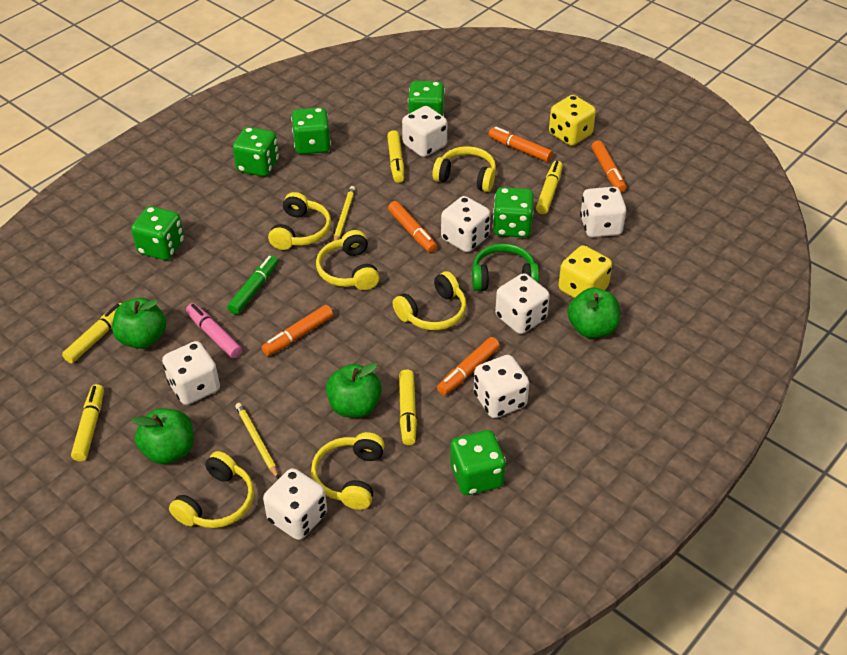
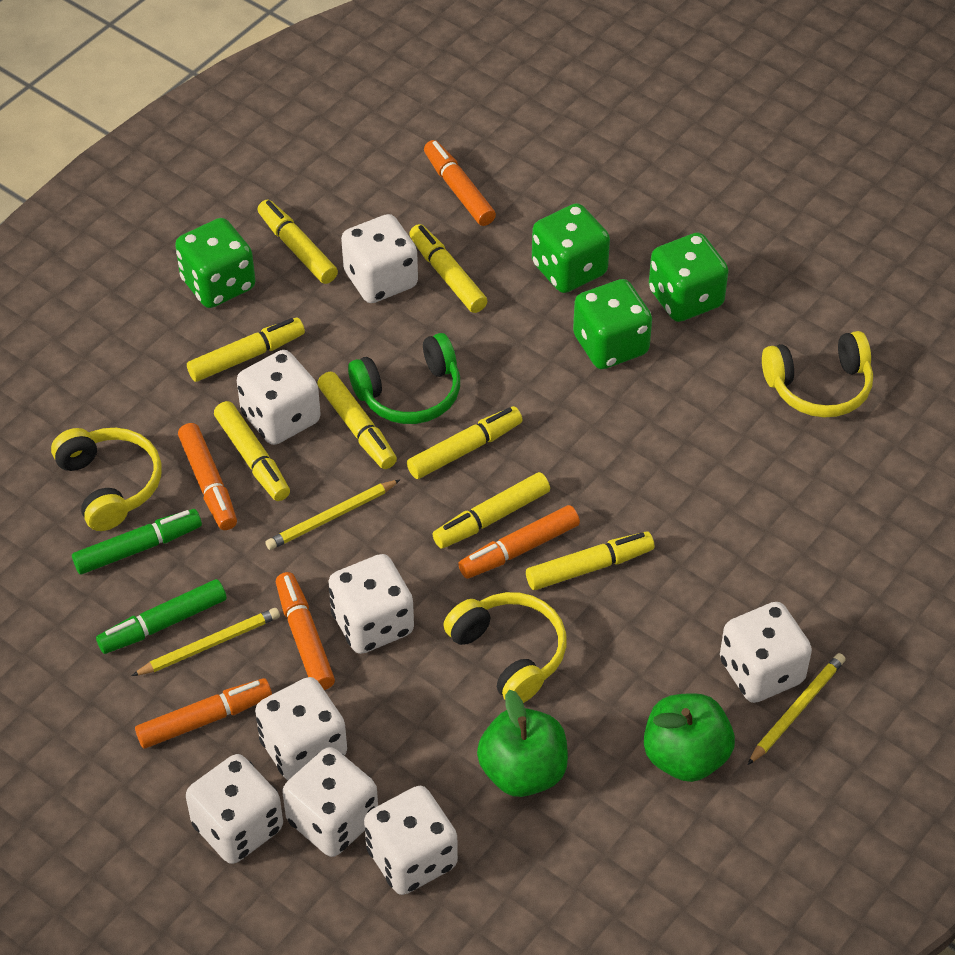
green apple: [112,298,166,349] [132,408,194,464] [326,363,382,418] [568,288,620,338] = 4 -> [477,690,568,797] [644,693,735,782] = 2
green dice: [131,206,184,260] [233,127,279,177] [291,107,331,154] [408,81,445,117] [450,430,506,495] [492,187,534,238] = 6 -> [175,218,256,308] [532,203,610,293] [573,279,652,369] [649,233,729,322] = 4
green marker: [227,255,278,315] = 1 -> [72,509,202,575] [96,579,226,654] = 2
pink marker: [186,303,242,358] = 1 -> none = 0
white dice: [162,341,220,405] [263,468,327,540] [402,106,447,157] [441,196,491,252] [474,355,529,418] [495,273,550,334] [580,187,626,237] = 7 -> [186,754,283,864] [237,350,321,445] [255,677,347,780] [282,747,378,857] [328,554,414,654] [341,214,418,303] [364,786,458,895] [720,602,812,703] = 8
yellow dice: [549,95,596,146] [559,245,612,298] = 2 -> none = 0
yellow headphones: [169,451,254,528] [268,192,331,250] [311,432,385,510] [316,230,379,290] [393,271,466,330] [432,146,496,192] = 6 -> [51,428,161,531] [443,592,567,703] [762,331,873,418] = 3
yellow marker: [62,303,121,363] [71,384,104,461] [387,130,404,183] [399,369,417,445] [536,161,563,214] = 5 -> [187,318,305,382] [214,401,290,501] [258,200,338,284] [317,372,397,469] [407,406,522,479] [409,224,487,313] [432,472,550,549] [526,531,654,590] = 8
yellow pencil: [235,403,279,479] [334,186,355,241] = 2 -> [132,608,280,676] [265,480,400,550] [748,653,846,765] = 3

